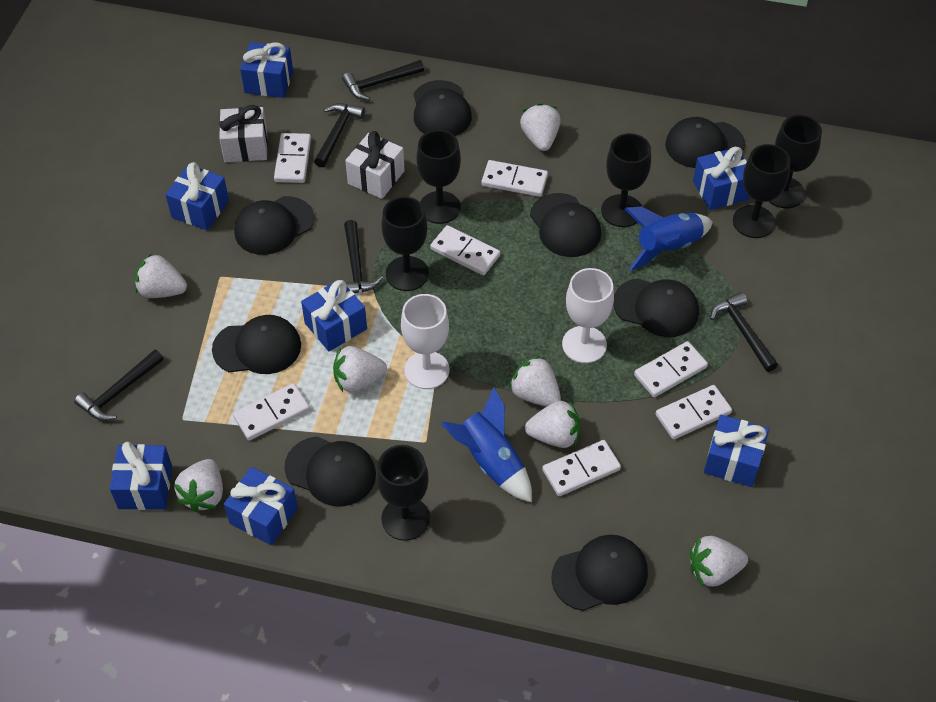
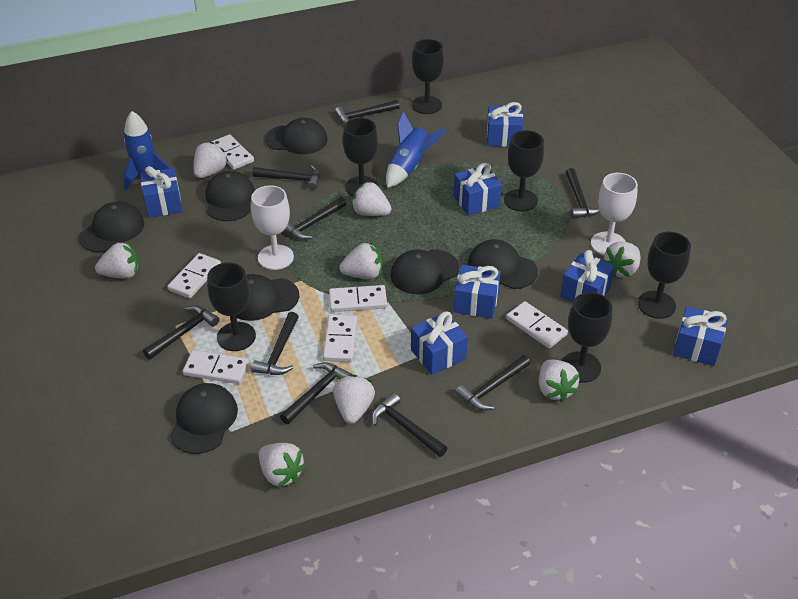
black cap: [212,315,301,374] [234,196,314,255] [284,436,376,507] [414,80,472,136] [530,193,601,257] [551,535,648,611] [613,278,699,337] [665,117,745,168] = 8 -> [79,201,144,252] [170,383,238,454] [206,171,255,221] [236,274,299,321] [265,118,328,154] [391,249,459,294] [468,239,538,289] = 7
black hammer: [74,350,164,421] [314,103,365,167] [342,60,424,100] [344,220,383,293] [710,292,778,372] = 5 -> [143,305,219,360] [251,312,299,375] [252,165,320,190] [280,362,352,424] [284,197,346,240] [335,100,400,124] [371,393,447,457] [456,355,530,411] [565,168,600,219] = 9
white domino: [233,383,310,441] [274,133,311,183] [430,225,500,275] [481,160,548,197] [542,440,621,496] [634,341,708,397] [656,385,732,439] = 7 -> [167,253,221,298] [183,350,249,384] [211,134,254,170] [323,314,357,362] [329,285,387,312] [506,301,568,348] = 6
white gift: [219,105,268,162] [345,131,405,199] = 2 -> none = 0
white strawberry: [135,253,187,298] [174,459,223,513] [333,346,387,392] [509,356,561,407] [520,103,561,151] [525,400,580,448] [690,536,748,587] = 7 -> [95,242,139,279] [194,141,228,178] [258,443,306,488] [333,375,375,424] [339,242,382,279] [351,181,392,216] [539,360,579,402] [604,241,641,277] = 8

